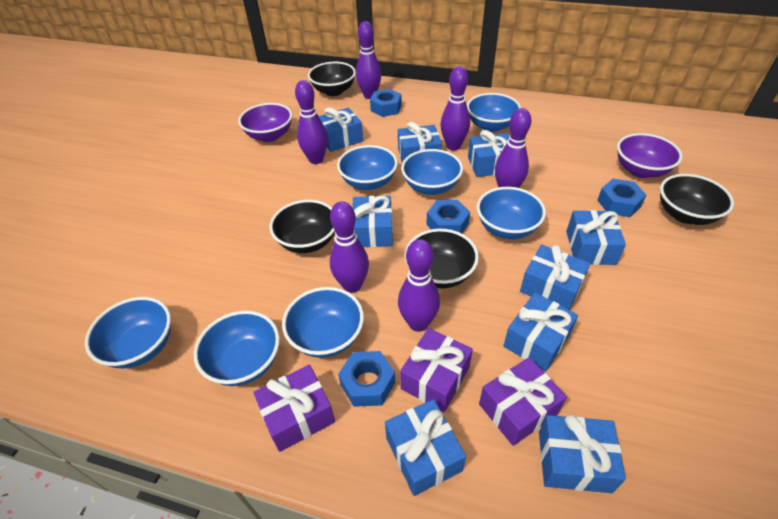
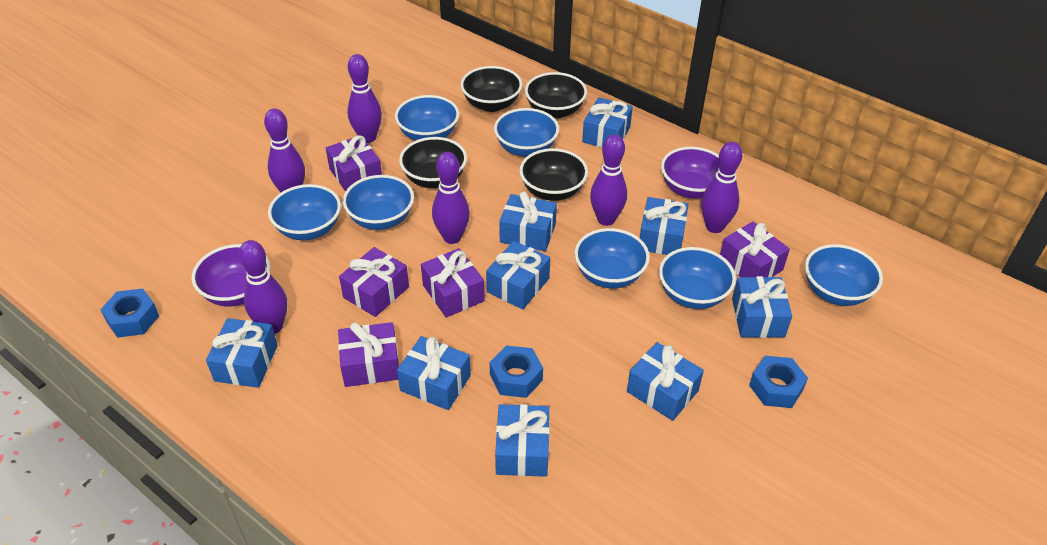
blue nut: [338,351,395,407] [370,89,402,117] [426,200,470,233] [597,179,646,217] = 4 -> [100,288,159,338] [490,345,543,398] [749,356,808,408] = 3
purple gift: [253,365,335,452] [400,328,473,412] [479,357,567,446] = 3 -> [326,135,382,192] [338,322,399,387] [339,247,409,317] [421,248,485,318] [720,221,790,277] = 5

